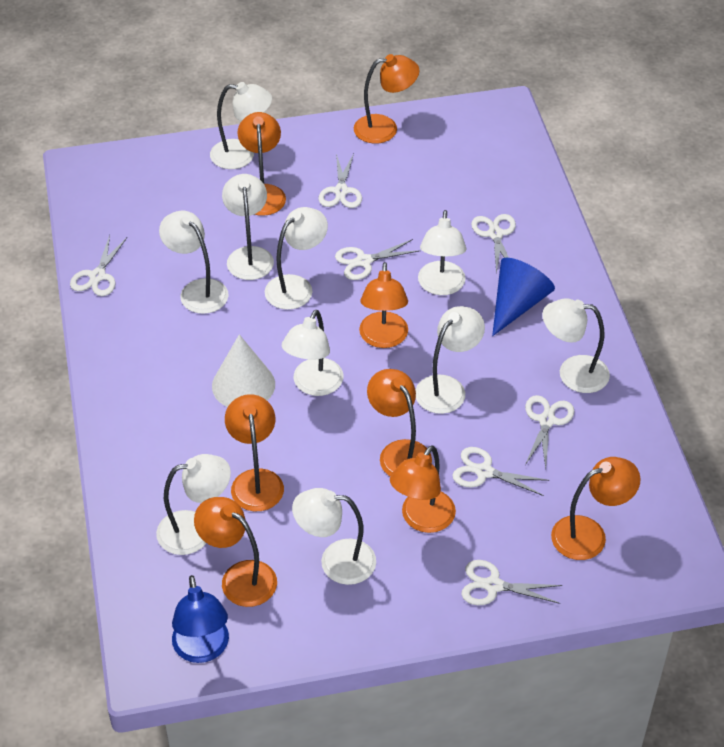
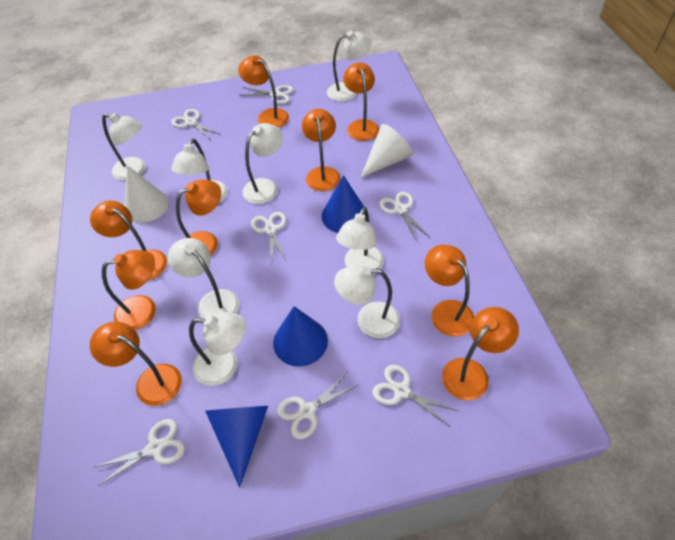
blue cone: [492,258,555,336] = 1 -> [205,406,268,488] [273,306,328,367] [322,175,365,233] = 3
blue lamp: [172,575,229,663] = 1 -> none = 0
orange lamp: [194,497,277,607] [225,394,284,511] [238,112,286,216] [354,54,420,144] [359,262,408,348] [367,369,432,476] [390,445,456,533] [551,457,641,560] = 8 -> [90,201,167,280] [90,322,182,406] [102,250,156,330] [176,179,221,255] [238,55,289,128] [302,109,341,191] [343,62,379,141] [425,245,474,337] [442,307,519,400] = 9
white cone: [212,334,275,407] = 1 -> [124,166,169,223] [360,124,413,178] = 2
white lamp: [156,454,231,555] [159,211,228,314] [210,82,272,169] [222,174,274,280] [265,207,328,310] [282,310,343,396] [292,488,376,585] [415,306,485,414] [418,210,467,295] [542,298,610,393] = 10 -> [102,113,146,181] [168,238,239,319] [171,139,228,203] [189,312,246,386] [242,123,283,204] [327,31,371,101] [334,265,400,338] [336,207,384,274] = 8

